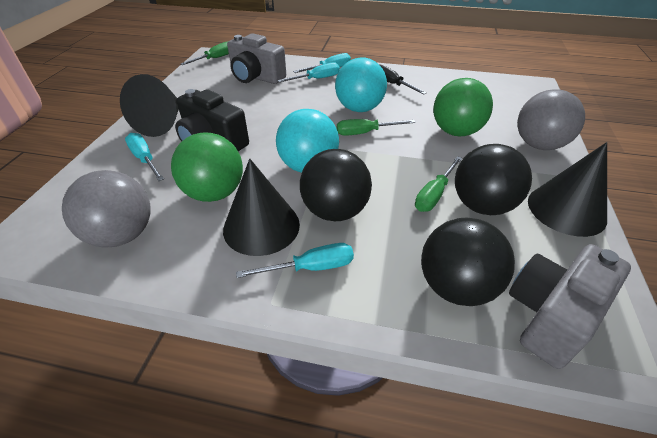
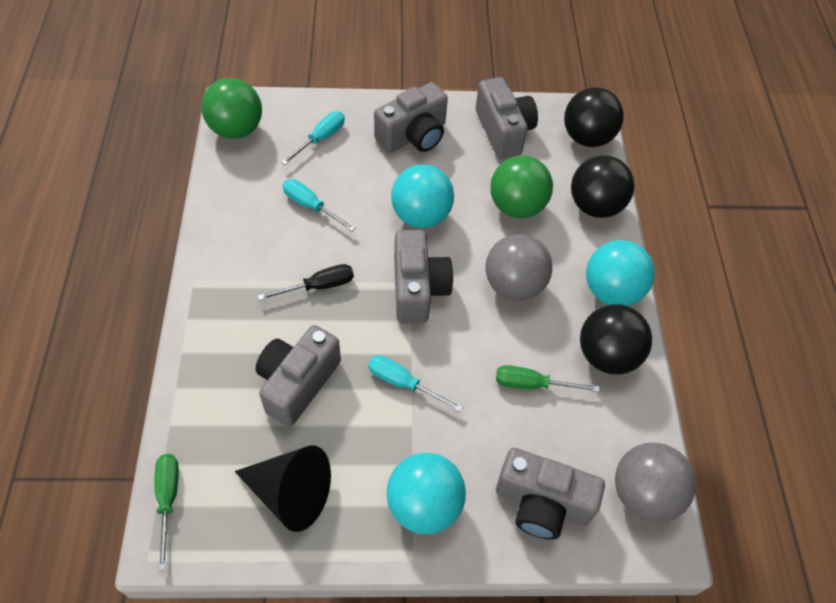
black camera: [175,89,249,151] = 1 -> none = 0
black cone: [120,74,179,137] [223,159,300,256] [528,142,607,237] = 3 -> [235,445,331,532] = 1
green screwdriver: [180,41,229,65] [337,119,416,136] [415,156,462,212] = 3 -> [154,454,179,571] [496,365,599,392] = 2
grey camera: [227,33,286,84] [509,244,631,369] = 2 -> [255,325,341,427] [374,82,448,153] [394,230,453,323] [475,77,538,159] [496,448,605,540] = 5
turquoise ball: [276,109,339,173] [335,57,387,112] = 2 -> [387,453,466,534] [391,164,454,228] [586,240,655,306] = 3
turquoise screwdriver: [125,133,164,181] [236,243,354,278] [278,63,340,82] [293,53,351,73] = 4 -> [281,111,345,165] [283,179,355,232] [368,355,463,412] = 3

